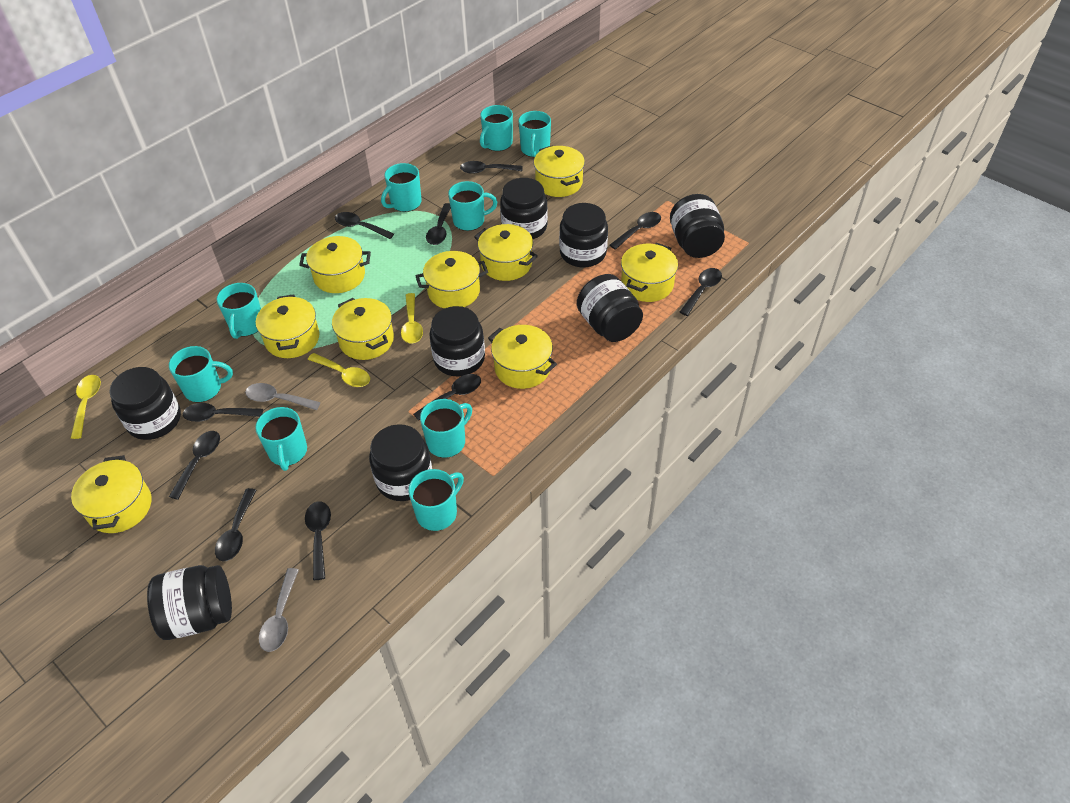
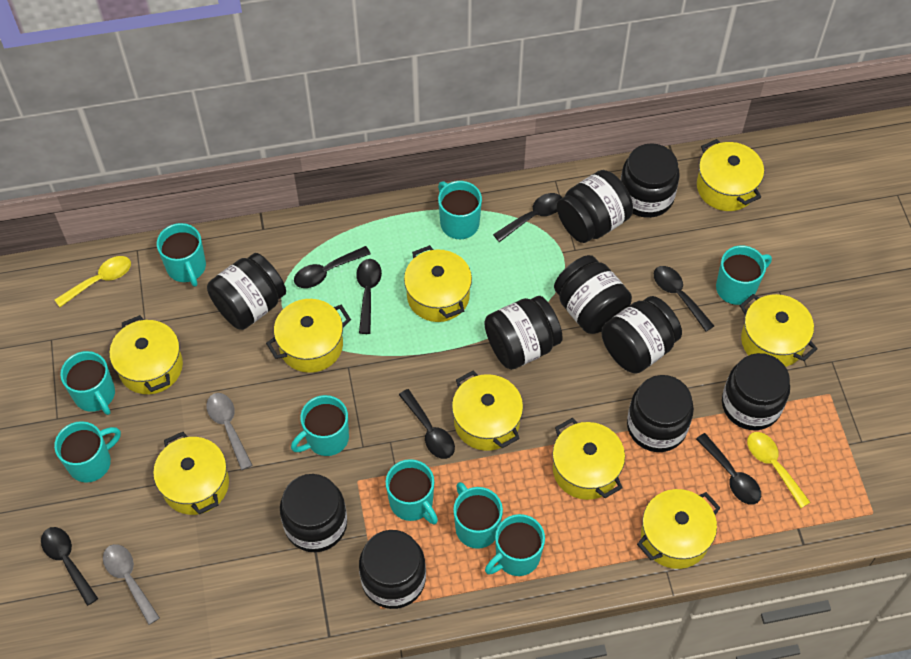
black jar: [109,367,181,440] [147,565,232,640] [369,424,432,501] [429,306,485,376] [500,178,548,239] [559,203,608,267] [577,274,643,342] [670,194,725,258] = 8 -> [207,253,286,330] [280,474,347,552] [359,530,426,609] [484,296,563,370] [554,255,632,334] [557,170,633,243] [602,296,682,374] [620,143,680,218] [627,375,694,452] [722,353,790,430] = 10
black spoon: [169,431,220,500] [183,403,263,422] [215,488,256,561] [305,501,331,580] [335,212,394,239] [413,374,481,420] [426,203,451,245] [460,161,523,174] [610,212,661,250] [680,268,722,316] = 10 -> [41,527,98,606] [294,246,371,288] [356,259,382,334] [399,389,455,459] [493,193,562,242] [654,266,714,332] [696,433,761,505] = 7
yellow spoon: [71,375,101,439] [308,353,370,387] [401,293,423,344] = 3 -> [54,256,131,307] [747,432,810,508] = 2

